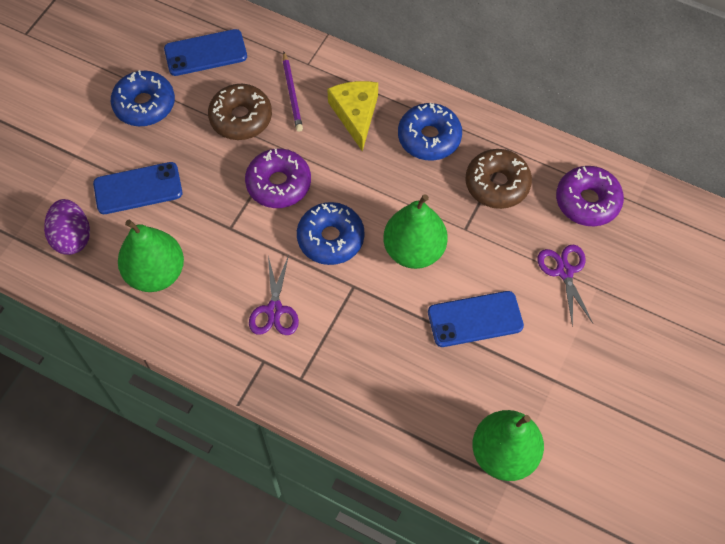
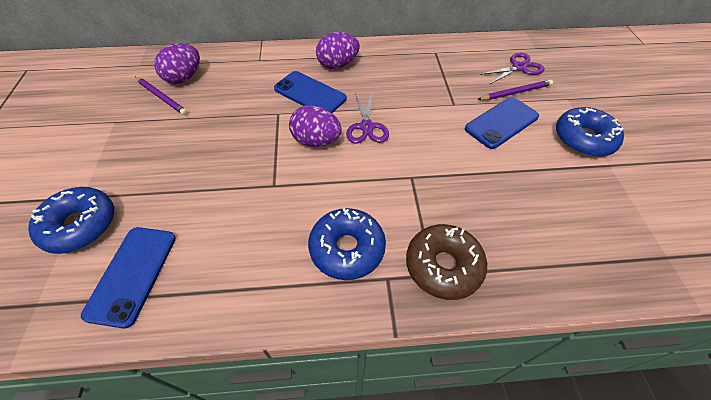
brown donut: [208,84,272,140] [465,149,532,209] = 2 -> [406,224,487,300] = 1
green pear: [118,220,184,292] [383,194,448,269] [472,410,544,481] = 3 -> none = 0
purple donut: [245,148,311,208] [556,166,624,226] = 2 -> none = 0
purple egg: [44,199,90,255] = 1 -> [154,43,200,84] [289,105,342,147] [316,32,360,69] = 3
purple pencil: [283,52,303,132] = 1 -> [135,77,188,115] [477,80,553,100] = 2
yellow cheese: [327,81,378,152] = 1 -> none = 0

